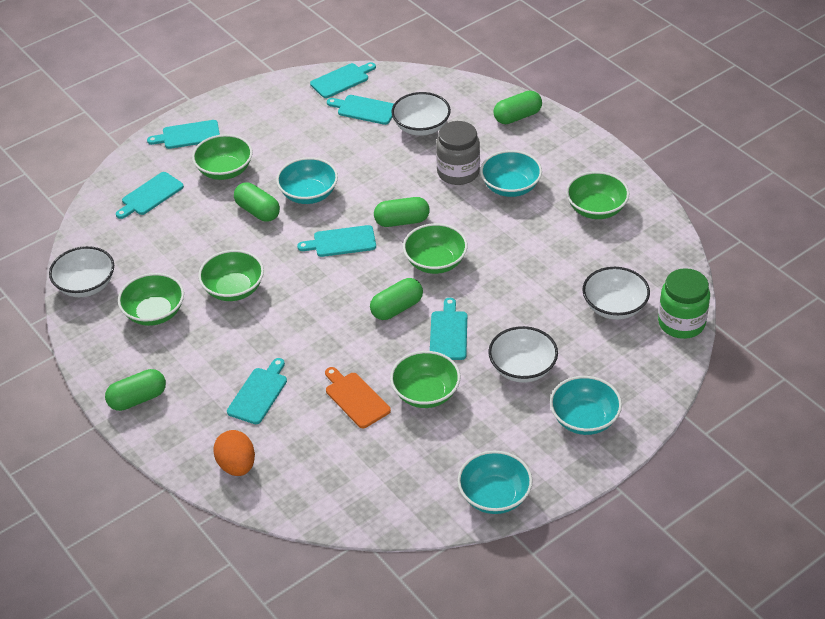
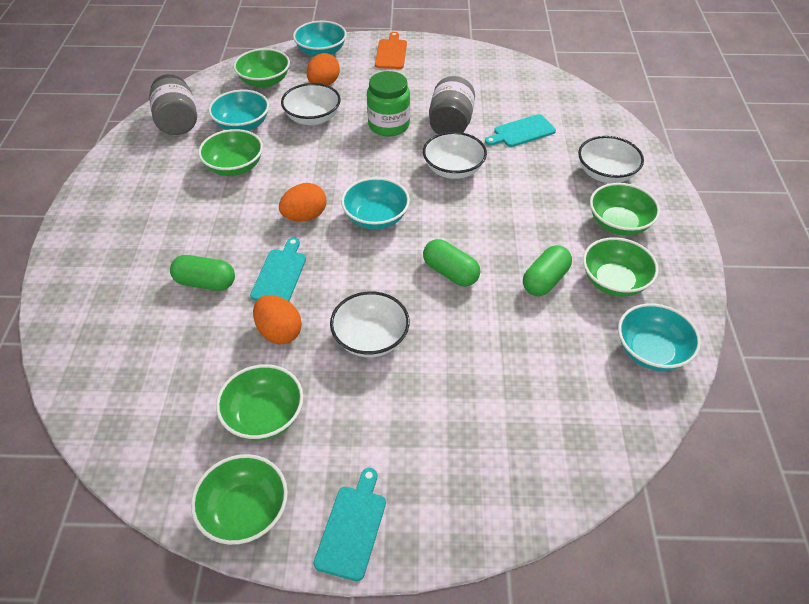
green capsule: [105,369,166,411] [234,182,280,222] [370,278,423,320] [374,197,430,227] [493,90,542,124] = 5 -> [170,255,235,291] [423,239,480,286] [523,245,572,296] = 3
grey jar: [436,121,480,185] = 1 -> [149,74,197,135] [429,76,475,134] = 2
orange egg: [213,430,255,476] = 1 -> [253,295,302,344] [279,183,327,222] [306,53,340,86] = 3
turquoise cutting board: [116,172,184,219] [147,120,220,149] [227,358,287,424] [297,225,376,257] [310,62,376,98] [327,95,394,125] [430,298,467,360] = 7 -> [250,237,306,301] [314,468,386,581] [485,114,556,147] = 3

